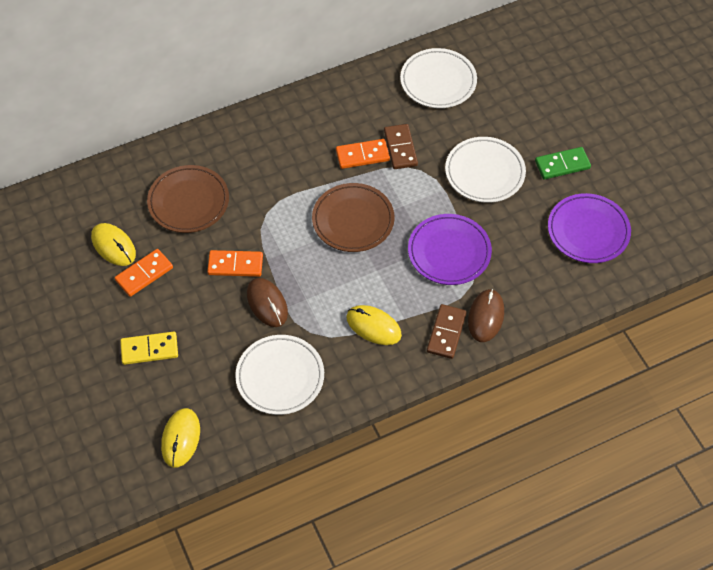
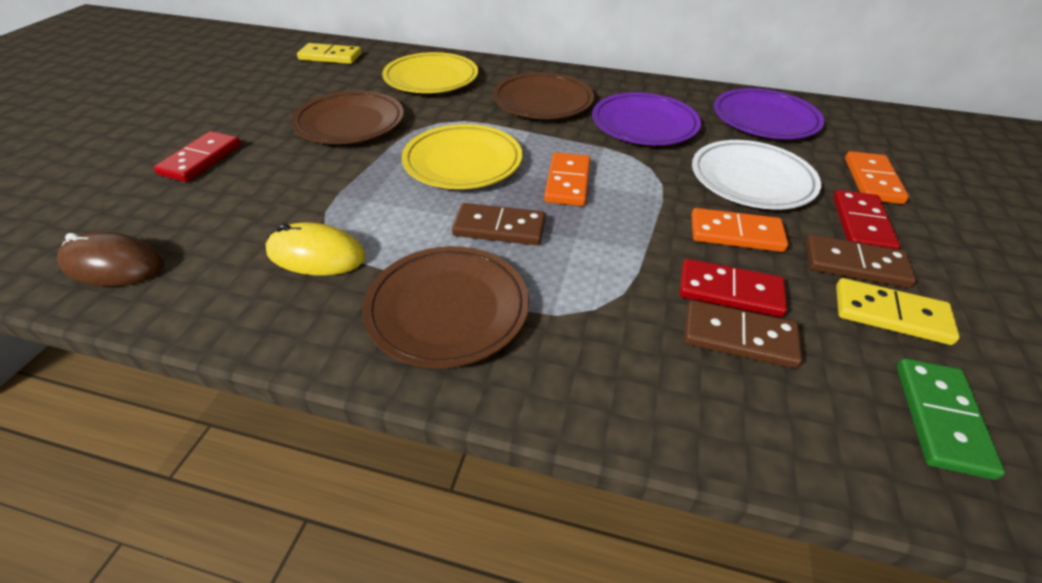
brown domino: [384,124,418,169] [427,304,467,359] = 2 -> [452,203,546,245] [684,300,802,368] [806,235,917,288] = 3
brown mouse: [247,278,288,327] [468,289,504,342] = 2 -> [57,232,164,286] = 1
brown plate: [147,165,229,233] [312,183,394,252] = 2 -> [291,91,404,144] [362,246,529,368] [493,72,594,119] = 3
red domino: none = 0 -> [154,131,241,182] [680,259,787,317] [833,190,900,249] = 3
white plate: [235,335,324,415] [400,48,477,108] [445,137,526,203] = 3 -> [692,140,821,210] = 1
yellow domino: [120,332,178,365] = 1 -> [297,43,362,64] [836,278,960,345] = 2
yellow mouse: [91,223,136,266] [161,408,200,468] [346,305,402,345] = 3 -> [265,223,366,275] = 1
yellow plate: none = 0 -> [382,52,478,93] [402,124,522,189] = 2

